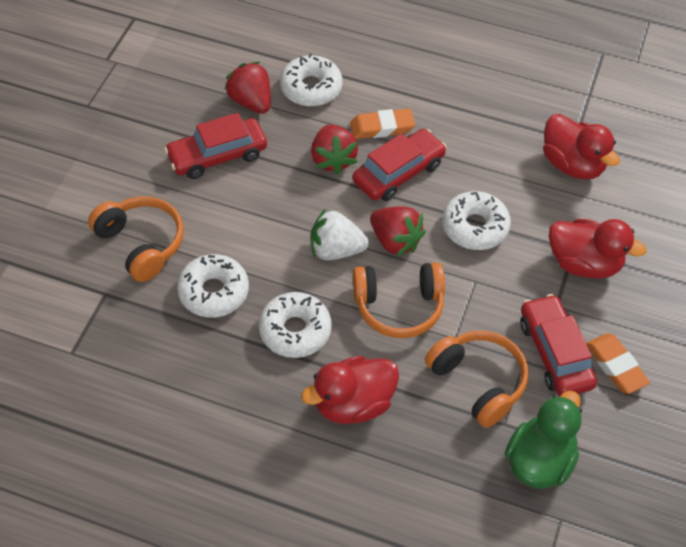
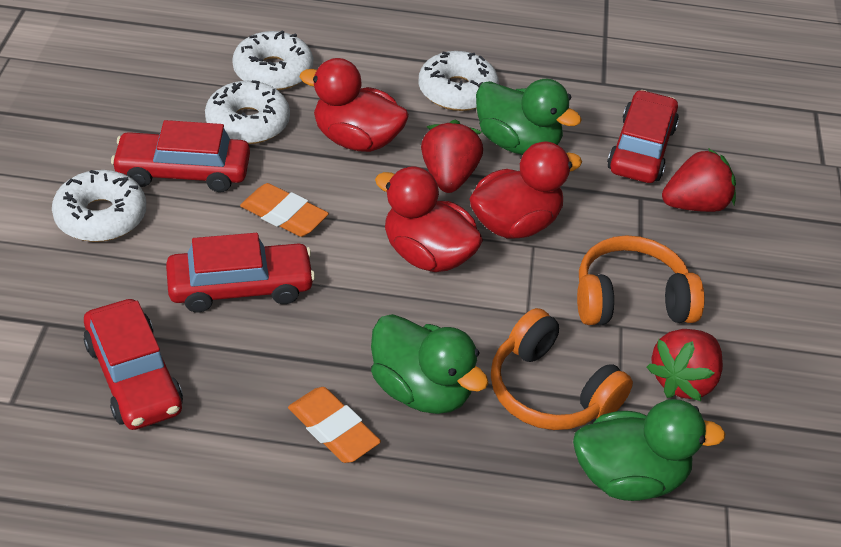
green duck: [505,391,582,489] = 1 -> [371,314,488,414] [476,79,582,155] [573,399,726,501] = 3
orange headphones: [88,196,184,282] [353,262,445,338] [425,331,528,428] = 3 -> [491,308,633,430] [577,235,705,325] = 2
red car: [164,113,267,179] [353,129,447,201] [520,294,597,396] = 3 -> [84,299,183,430] [111,120,250,192] [166,233,315,313] [607,90,679,183] = 4
white strawberry: [311,208,369,260] = 1 -> none = 0

